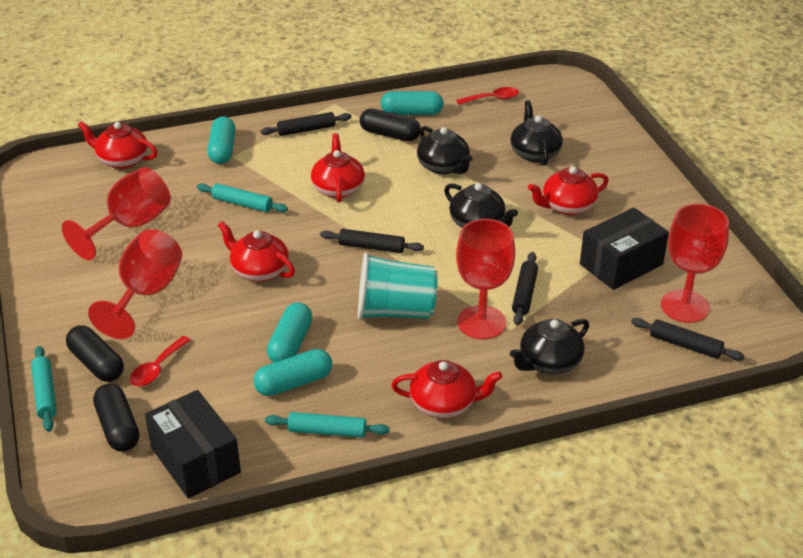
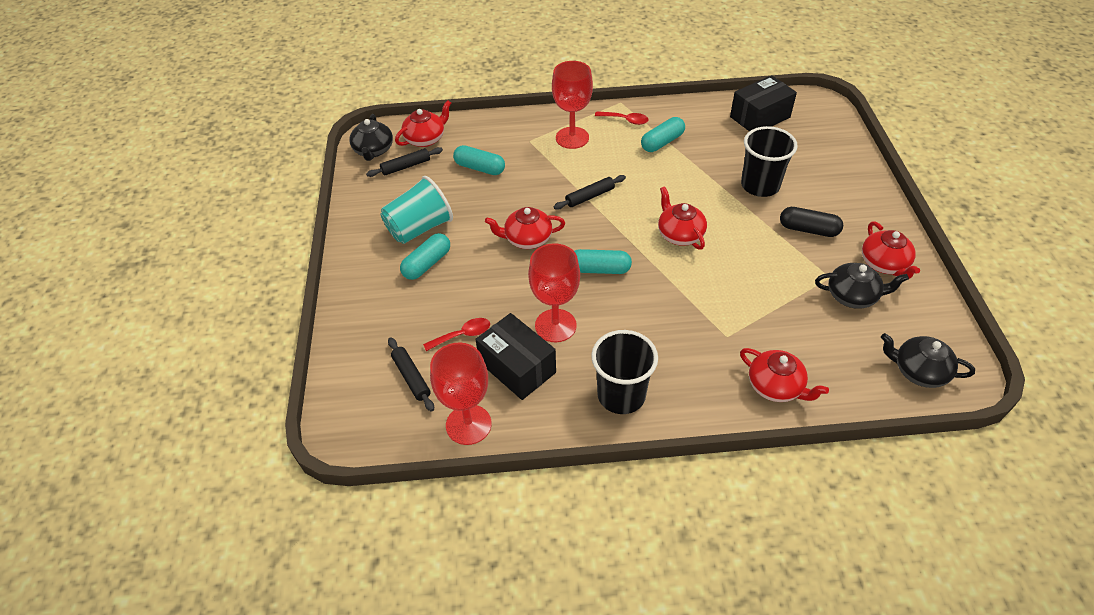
black capsule: [66,325,124,382] [93,384,139,452] [360,109,421,141] = 3 -> [780,207,843,237] = 1
black cup: none = 0 -> [591,330,658,414] [741,126,798,197] = 2
black rolling pin: [260,112,352,136] [320,229,424,253] [512,252,538,326] [631,318,745,361] = 4 -> [366,147,443,177] [388,337,434,412] [554,175,626,210] = 3
black teapot: [417,126,472,174] [444,183,518,228] [510,100,563,166] [510,319,589,375] = 4 -> [349,114,393,161] [815,263,909,309] [881,333,975,388] = 3
red goblet: [62,167,171,260] [88,229,182,339] [456,219,515,339] [661,204,729,323] = 4 -> [430,343,492,445] [528,243,580,342] [552,61,593,149] = 3
turquoise rolling pin: [31,346,57,432] [197,183,288,212] [265,412,390,438] = 3 -> none = 0

